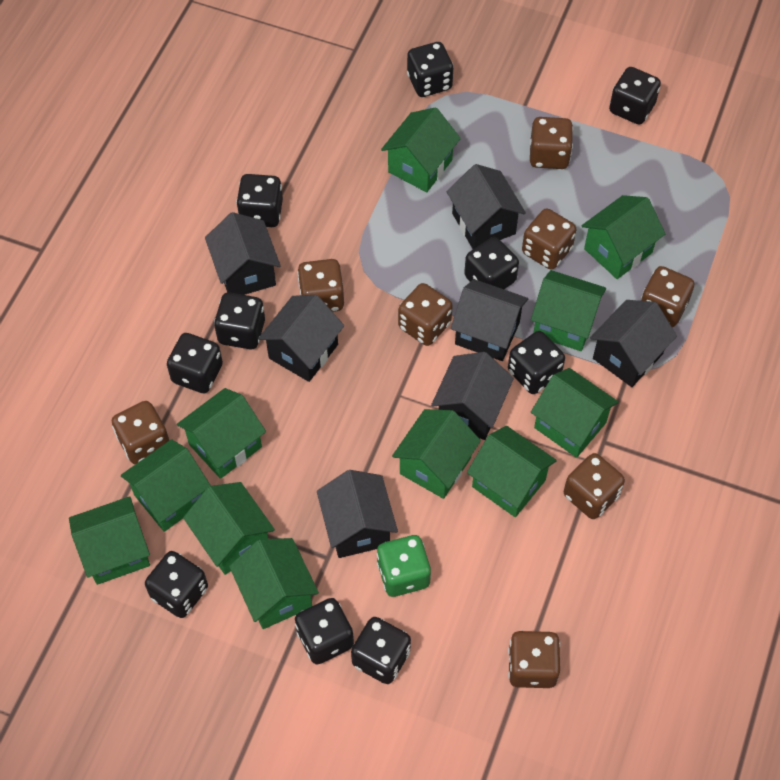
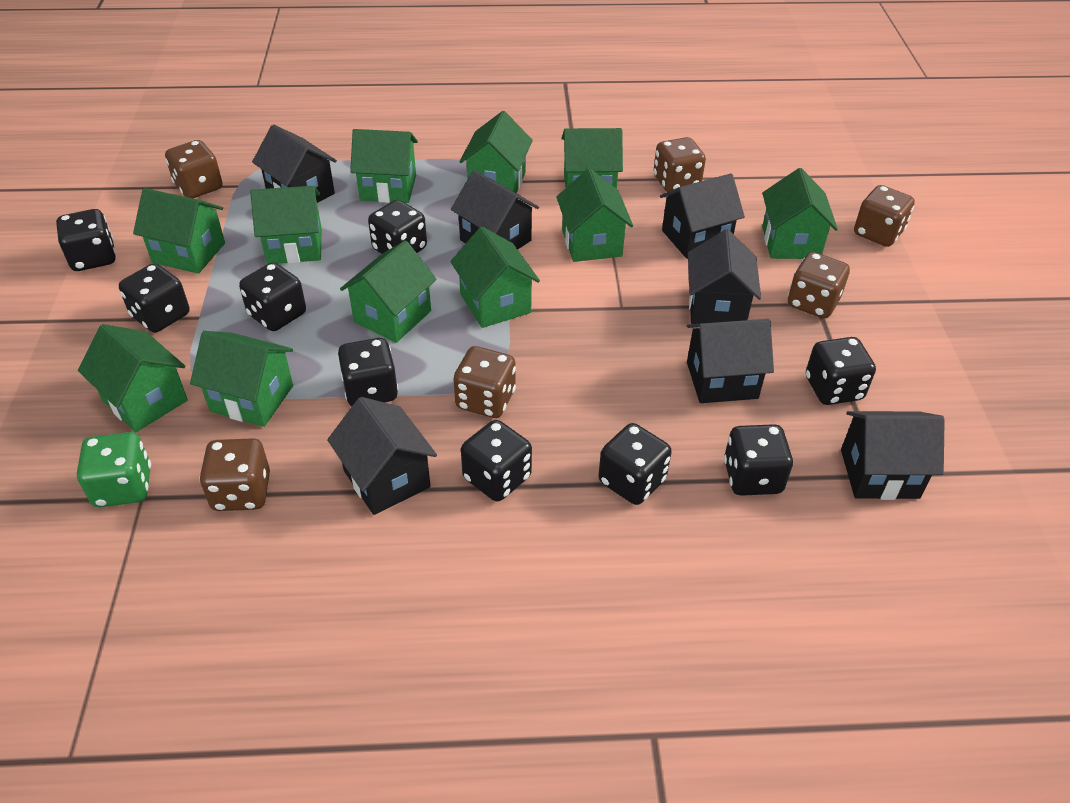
black dice: [145,551,208,618] [167,333,223,393] [214,292,265,349] [236,174,283,227] [295,598,354,665] [351,617,411,684] [407,42,454,97] [464,237,519,289] [508,331,565,394] [609,67,661,124] = 10 -> [56,209,116,271] [119,263,189,333] [239,262,306,331] [337,338,398,407] [368,200,427,254] [461,420,532,502] [598,423,672,505] [724,424,793,496] [806,337,876,405] = 9
brown dice: [112,401,169,464] [297,259,344,312] [398,283,453,346] [508,631,560,688] [522,208,576,270] [530,117,573,169] [564,453,625,519] [641,266,694,327] = 8 -> [165,140,222,198] [199,438,270,511] [453,346,516,418] [653,137,706,192] [788,252,850,318] [854,185,915,247] = 6

